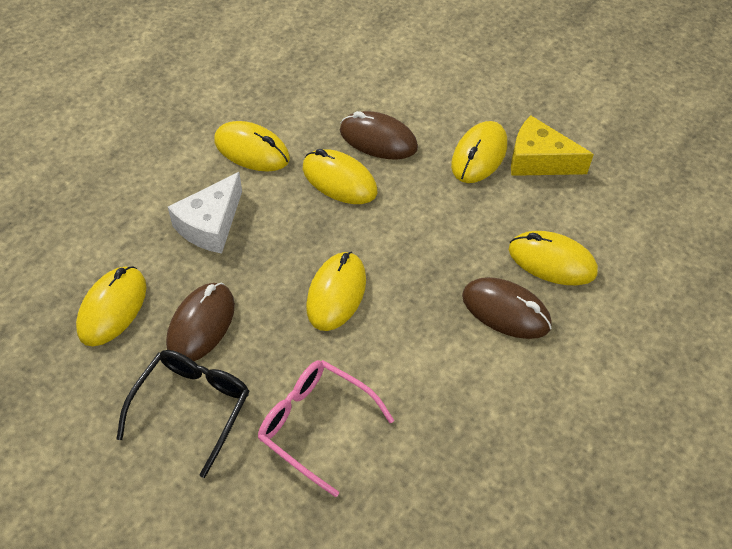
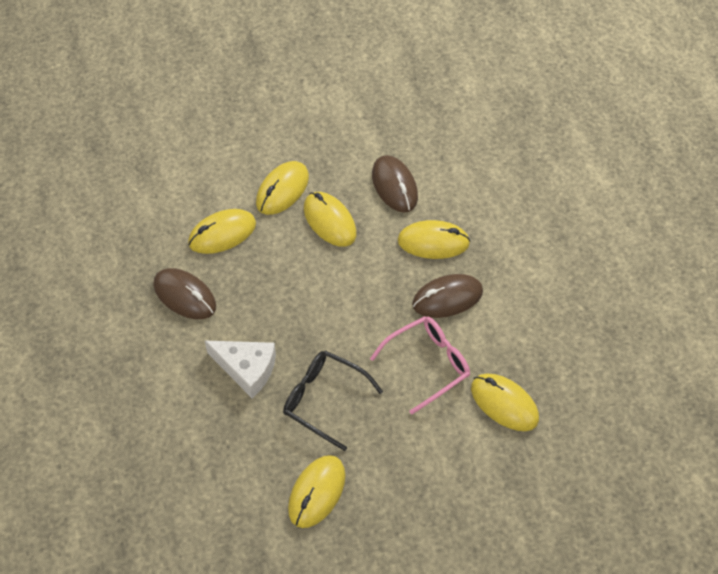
yellow cheese: [511,116,594,176] = 1 -> none = 0

